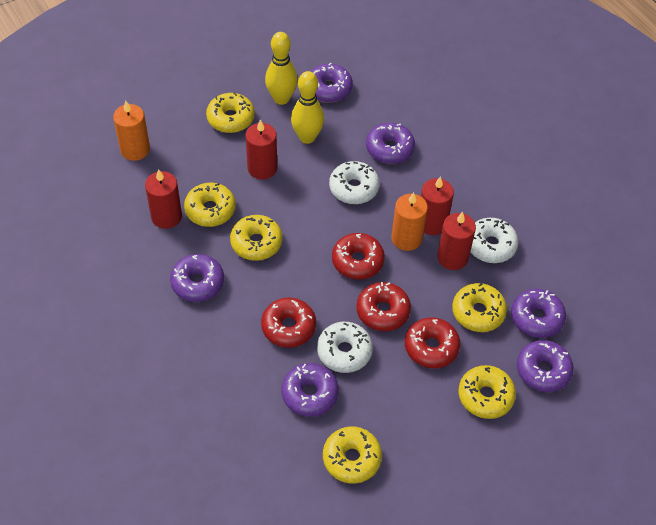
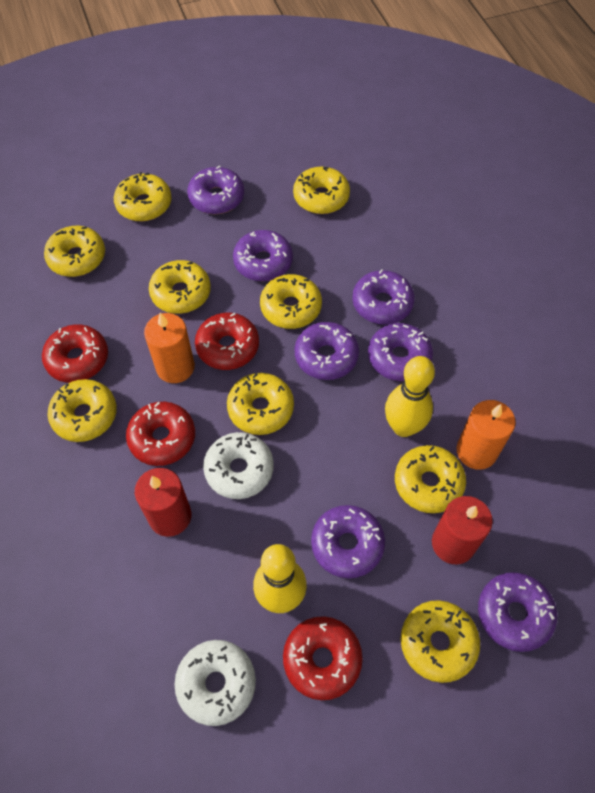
purple donut: [170,254,224,302] [281,363,339,417] [310,63,353,102] [366,123,415,164] [511,289,566,338] [517,340,574,392] = 6 -> [187,165,244,214] [233,230,293,281] [295,322,359,380] [311,505,385,578] [352,269,415,325] [368,323,433,381] [478,572,557,652] = 7
red candle: [145,169,182,229] [246,120,277,179] [421,176,454,235] [437,212,476,270] = 4 -> [135,468,191,537] [432,496,493,564] = 2
white donut: [317,322,373,373] [329,161,380,204] [470,218,518,263] = 3 -> [174,640,256,726] [203,432,274,499] = 2
yellow donut: [184,183,236,227] [206,93,255,133] [230,215,283,261] [323,427,382,483] [452,283,507,332] [458,365,516,419] = 6 -> [44,226,105,277] [47,379,117,442] [114,172,172,221] [149,260,211,314] [227,373,294,435] [260,274,322,329] [293,167,350,214] [395,445,466,513] [401,600,480,683] = 9

